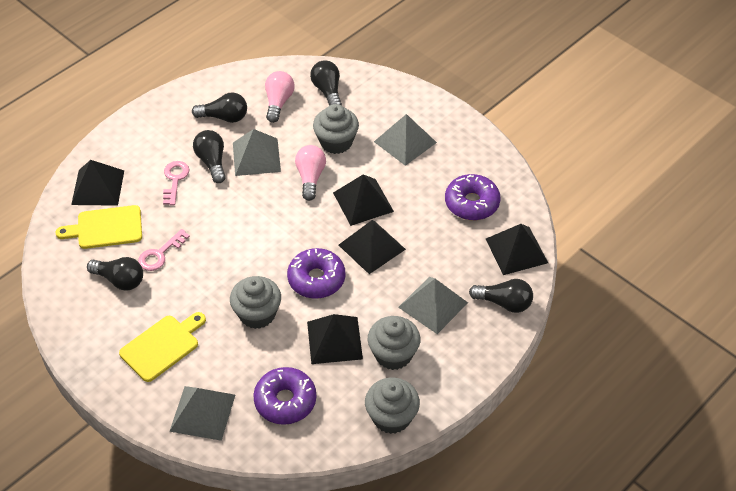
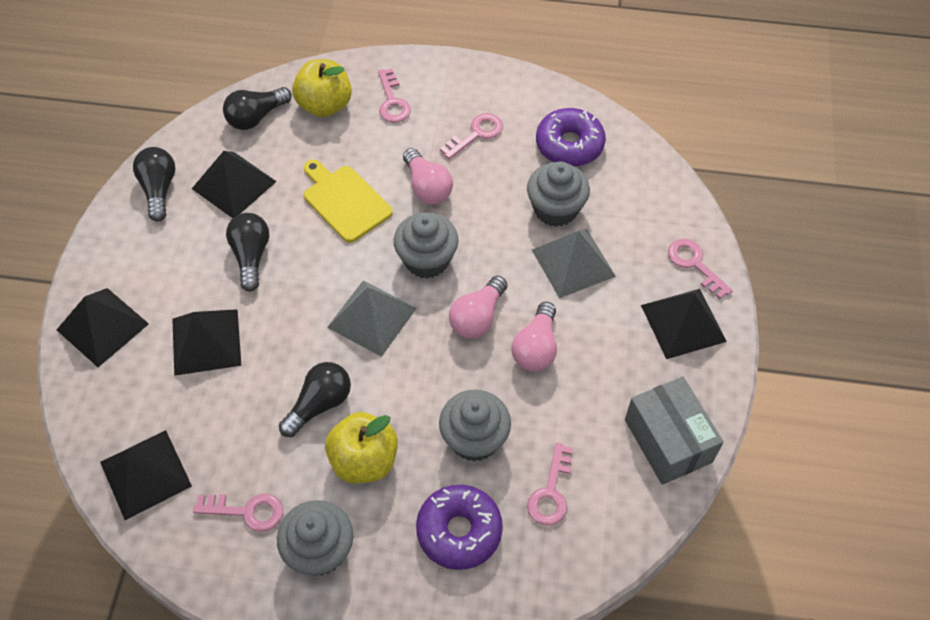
black light bulb: [87,257,143,291] [192,92,247,123] [193,130,226,183] [310,60,342,106] [469,279,533,313] = 5 -> [133,147,175,222] [223,87,292,130] [226,213,269,292] [279,362,351,437] = 4
grey box: none = 0 -> [625,376,724,485] = 1
grey pyramid: [169,386,235,441] [233,129,281,176] [374,114,437,166] [398,277,468,334] = 4 -> [327,280,417,357] [532,229,616,298] = 2
pink key: [138,229,190,271] [163,161,190,205] = 2 -> [193,494,283,532] [378,69,411,123] [440,113,503,159] [527,443,573,526] [668,239,733,299] = 5
pink light bulb: [265,71,295,123] [295,145,326,201] = 2 -> [403,148,453,204] [449,276,507,339] [512,302,557,372] = 3
purple donut: [253,367,316,425] [287,248,345,299] [445,174,500,220] = 3 -> [416,485,503,570] [536,108,606,167] = 2
yellow apple: none = 0 -> [292,59,352,117] [325,412,398,483] = 2
yellow cutting board: [55,205,142,249] [119,312,206,382] = 2 -> [304,160,393,243] = 1

